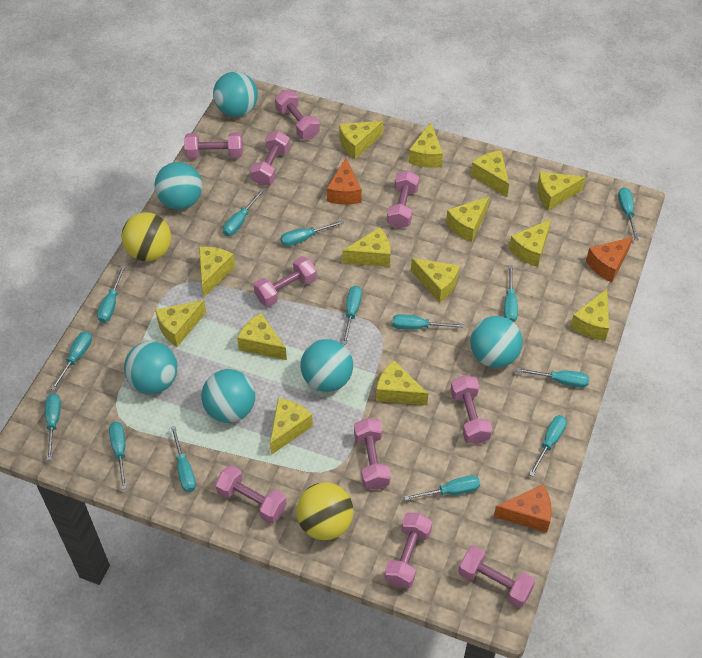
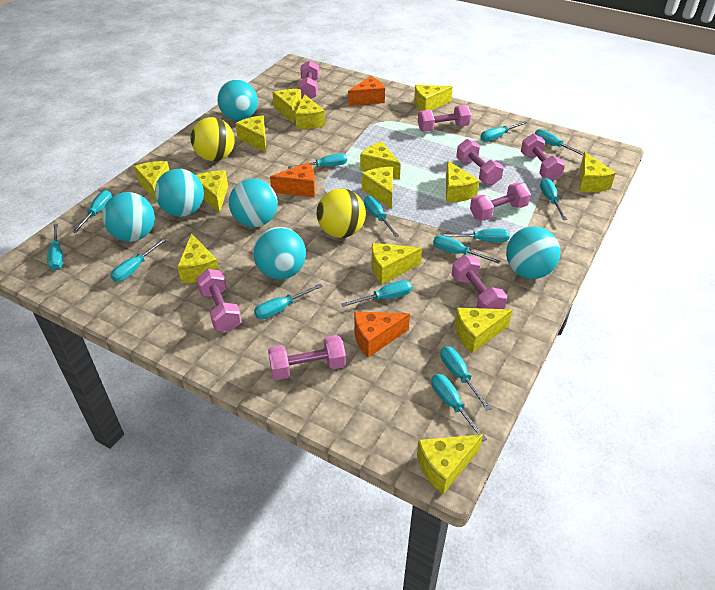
pink dumbbell: [184,132,243,159] [215,465,287,523] [250,131,290,186] [254,256,317,307] [275,90,320,139] [354,418,391,490] [384,513,432,588] [387,170,419,229] [450,375,492,444] [458,545,535,608] = 10 -> [196,269,242,332] [268,335,346,380] [298,60,319,99] [418,105,471,131] [451,255,507,309] [456,139,504,185] [470,182,531,221] [521,134,565,181] = 8

